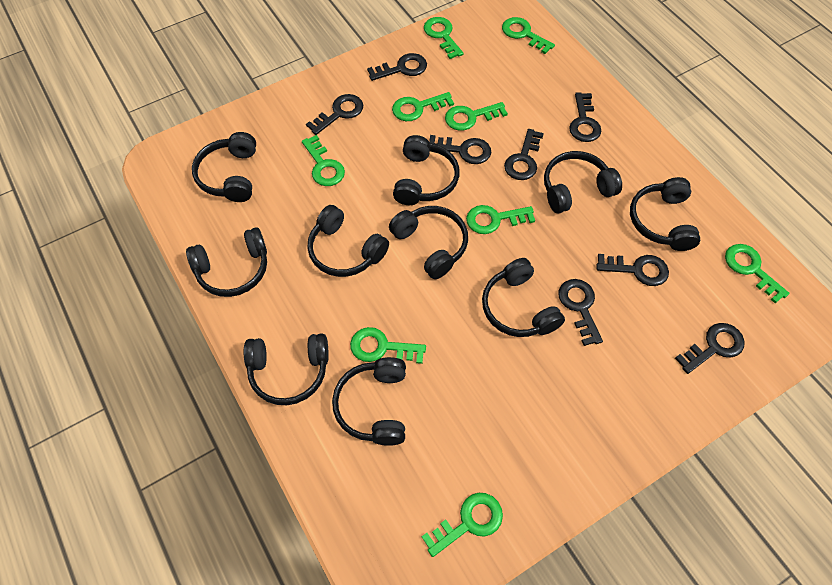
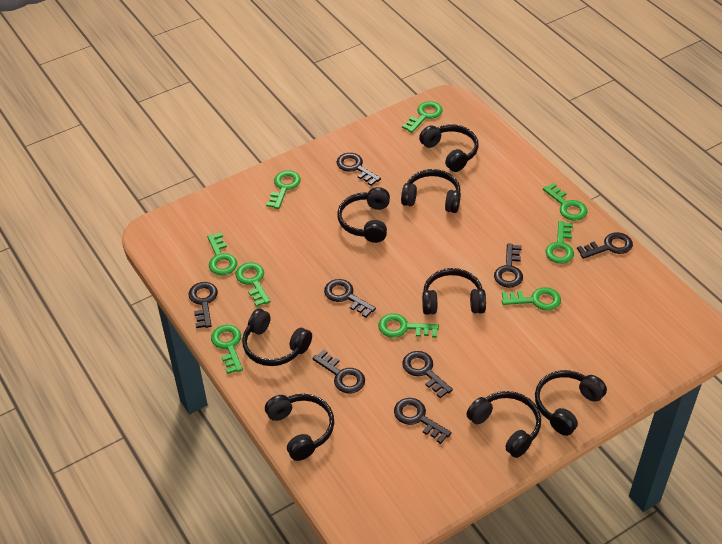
black headphones: [186,227,267,297] [192,132,256,202] [244,334,329,405] [307,205,389,277] [332,357,406,446] [389,206,468,279] [393,135,459,205] [482,258,565,337] [544,151,622,213] [630,177,700,251] = 10 -> [242,309,312,366] [265,394,334,461] [337,187,390,243] [401,169,461,213] [419,124,478,172] [422,268,486,315] [466,391,541,458] [535,370,607,436] = 8

